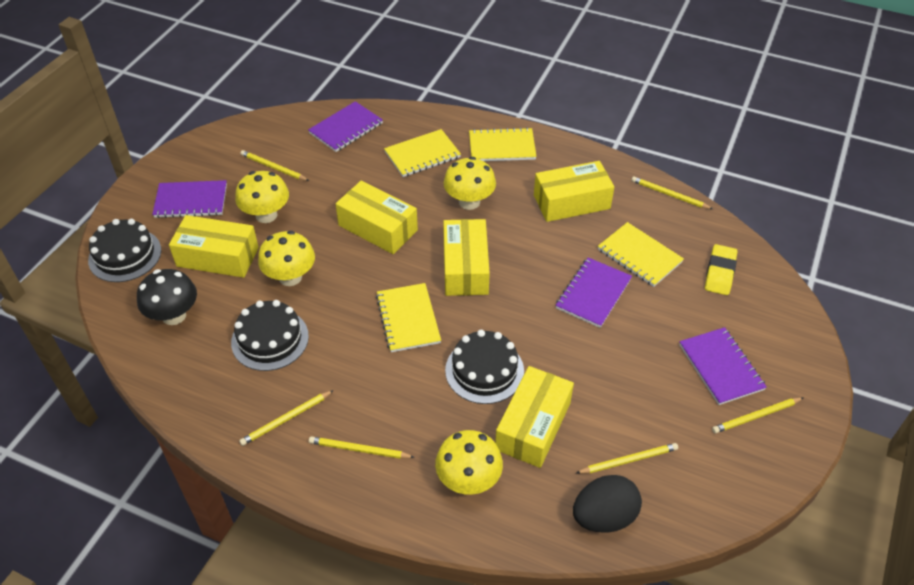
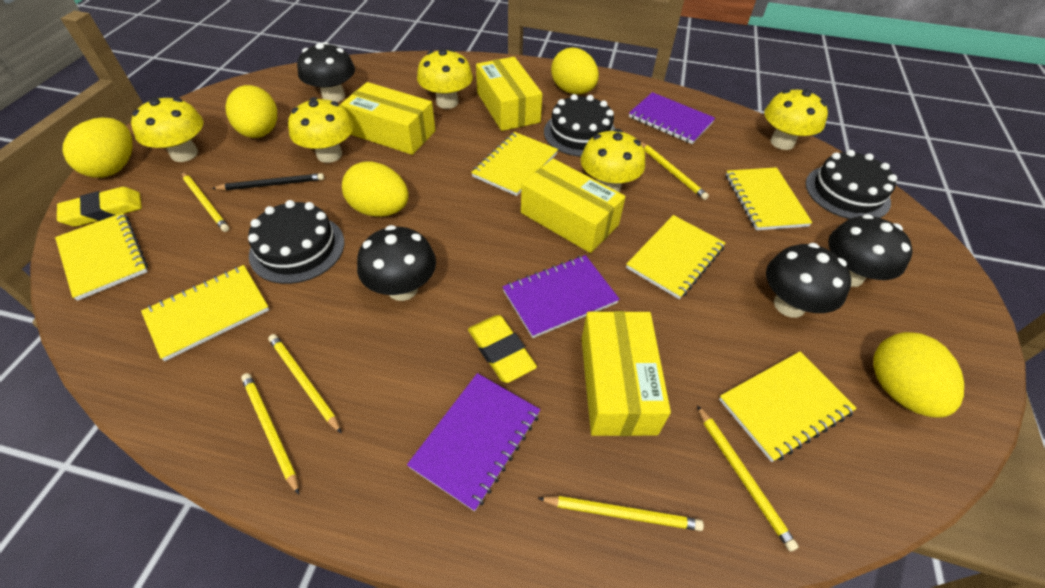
black egg: [573,475,642,533] = 1 -> none = 0
black mushroom: [137,269,197,325] = 1 -> [297,42,355,102] [357,225,436,301] [766,243,851,318] [828,214,913,287] = 4
black pencil: none = 0 -> [212,173,324,190] = 1
purple notebook: [152,180,227,218] [308,101,383,152] [556,257,632,328] [679,327,767,405] = 4 -> [407,373,540,511] [502,255,620,338] [629,92,715,144] = 3
yellow box: [169,215,259,278] [336,180,418,254] [443,219,490,296] [495,366,574,468] [534,161,614,222] = 5 -> [341,82,435,155] [476,57,542,131] [521,159,626,253] [582,311,671,436] = 4
yellow egg: none = 0 -> [63,118,132,178] [225,85,277,138] [342,162,409,217] [551,47,599,94] [873,332,964,417] = 5
yellow eraser: [705,244,737,295] = 1 -> [57,187,142,227] [468,315,537,383] = 2
yellow mushroom: [235,171,289,223] [258,231,315,286] [435,430,503,495] [444,157,496,210] = 4 -> [131,97,204,162] [288,97,353,163] [417,49,473,109] [581,129,645,192] [764,89,828,150] = 5
yellow notebook: [376,283,441,352] [384,129,461,177] [469,127,537,161] [598,222,684,287] = 4 -> [55,213,148,301] [141,265,269,361] [471,132,558,196] [626,215,725,299] [719,352,857,462] [726,167,812,230] = 6

